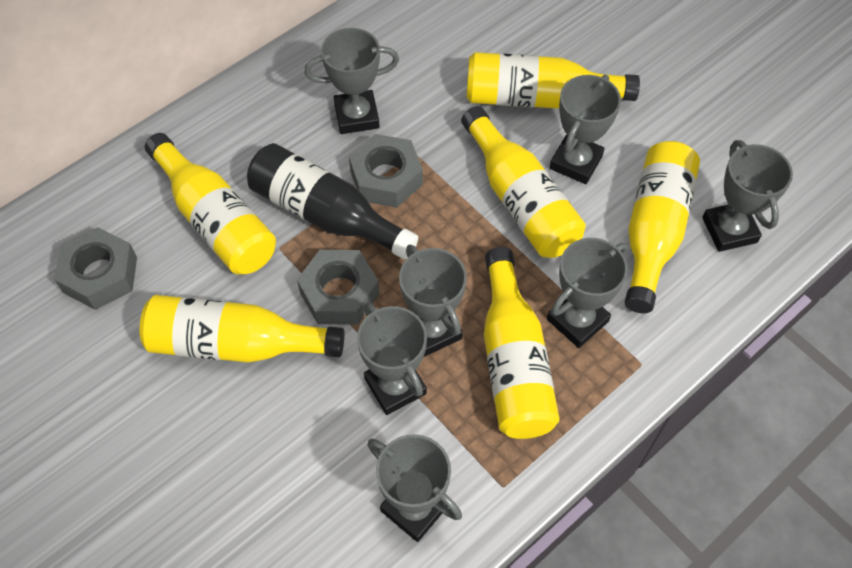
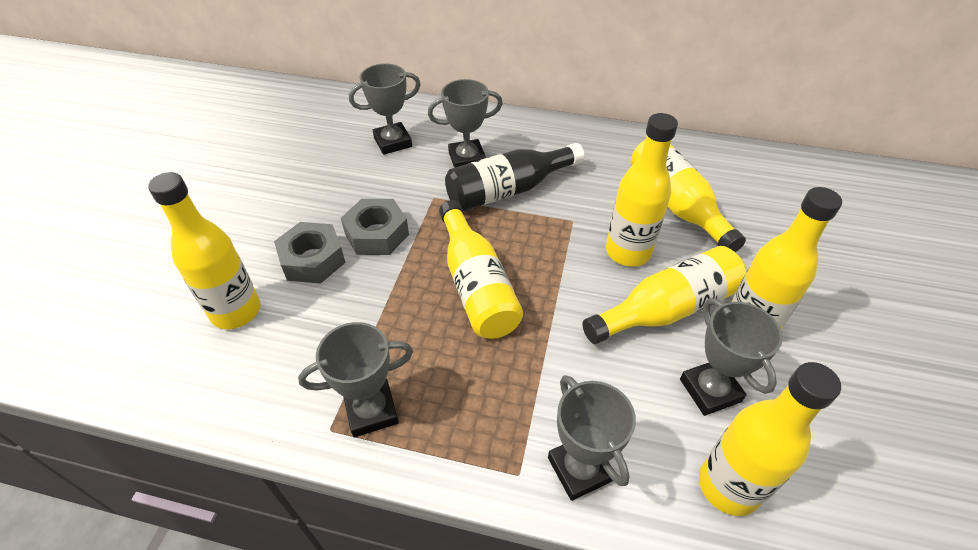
grey nut: [54,227,137,310] [297,250,379,325] [349,134,423,208] = 3 -> [274,222,345,284] [341,199,409,255] = 2
grey trophy: [304,28,399,134] [357,302,427,415] [367,434,462,542] [399,244,467,357] [547,238,628,348] [550,75,621,184] [702,140,793,252] = 7 -> [298,322,413,437] [349,63,421,155] [428,79,503,168] [548,375,636,501] [680,298,783,416] = 5
yellow bottle: [139,295,345,363] [145,133,276,275] [461,106,586,258] [466,52,640,108] [484,247,560,439] [625,141,700,313] = 6 -> [148,172,261,329] [439,200,523,339] [582,246,747,344] [606,113,678,267] [631,140,746,252] [699,362,841,516] [732,187,842,329] = 7

